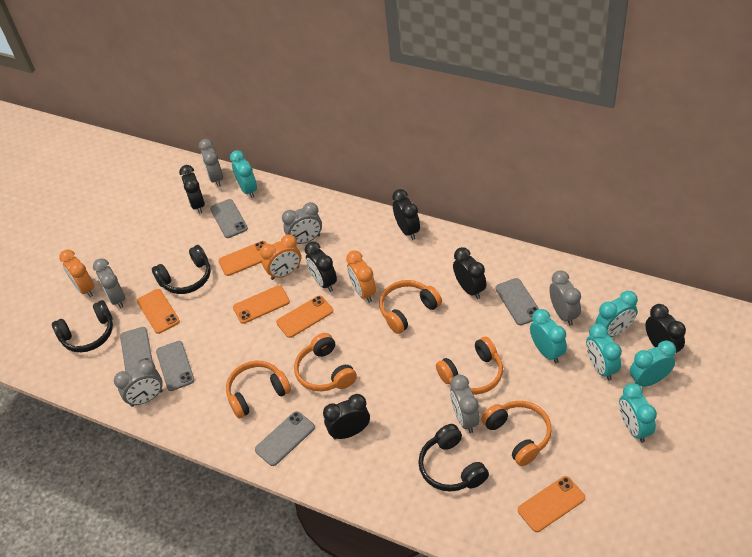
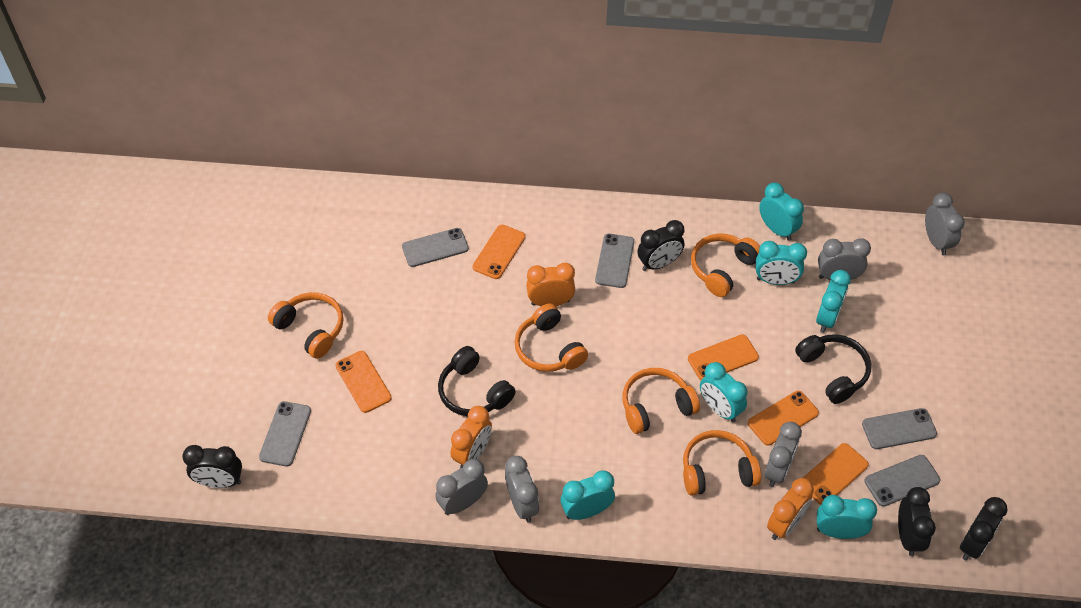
black clock: [179,165,205,214] [305,241,337,292] [323,394,370,440] [392,189,420,240] [453,247,486,299] [645,304,686,357] = 6 -> [182,445,242,488] [638,220,684,271] [898,487,936,556] [960,497,1007,560] = 4
black headphones: [52,300,113,352] [152,245,211,294] [418,424,489,492] = 3 -> [438,346,516,416] [795,334,871,404] = 2
grey clock: [93,258,125,308] [114,360,163,407] [199,139,223,187] [282,202,322,244] [450,375,480,433] [550,270,581,326] = 6 -> [435,459,488,515] [505,456,539,523] [764,422,802,487] [818,238,871,281] [925,192,965,255] = 5

